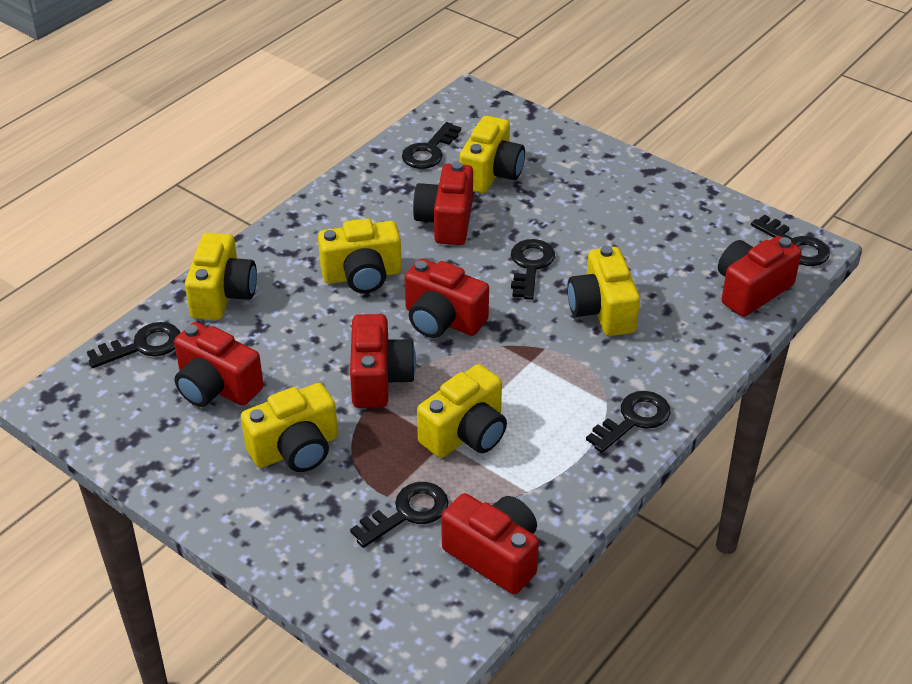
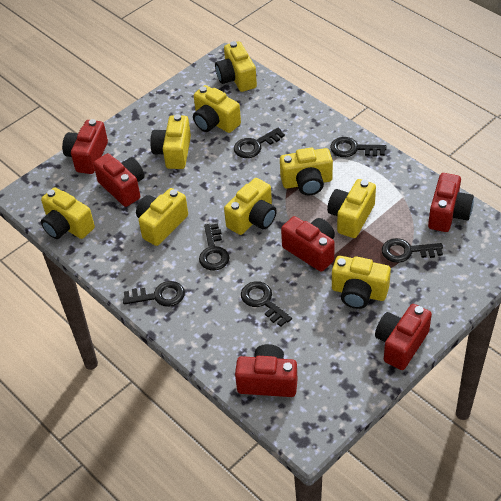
yellow camera: [185,233,257,320] [241,383,338,472] [318,218,402,293] [417,364,507,458] [459,116,525,193] [567,246,640,336] = 6 -> [41,187,95,239] [136,188,188,246] [150,114,191,169] [193,85,241,133] [215,41,257,92] [224,178,277,235] [280,148,333,196] [327,179,376,238] [332,256,391,309] = 9

